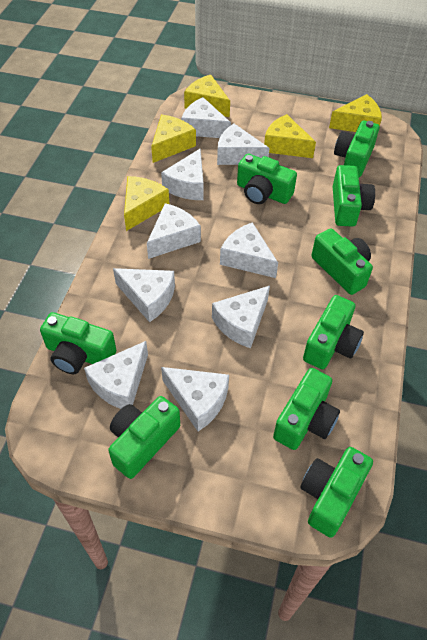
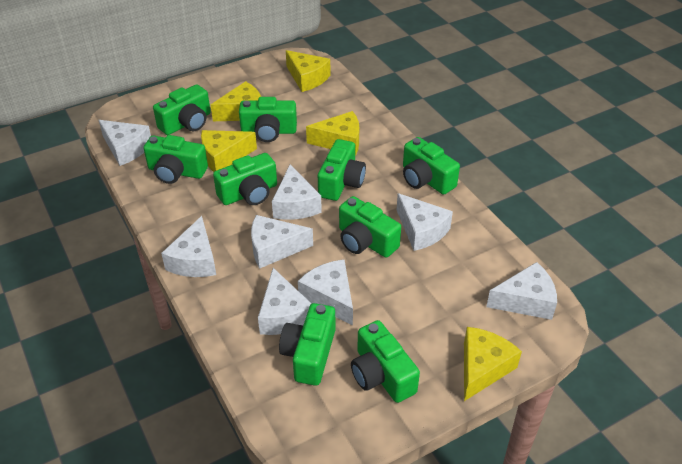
white cheese: [84,341,148,409] [113,268,175,322] [147,203,201,259] [161,148,204,200] [161,367,229,431] [181,97,231,138] [212,286,270,348] [217,124,269,165] [220,222,278,278] = 9 -> [99,120,151,166] [161,216,216,277] [251,215,313,269] [258,268,312,335] [272,165,322,220] [298,260,353,326] [397,193,453,251] [486,262,557,320] = 8

